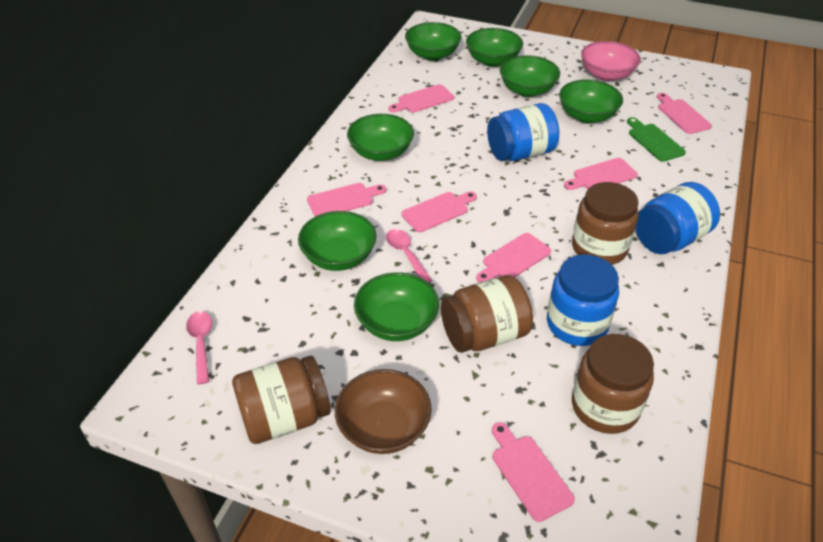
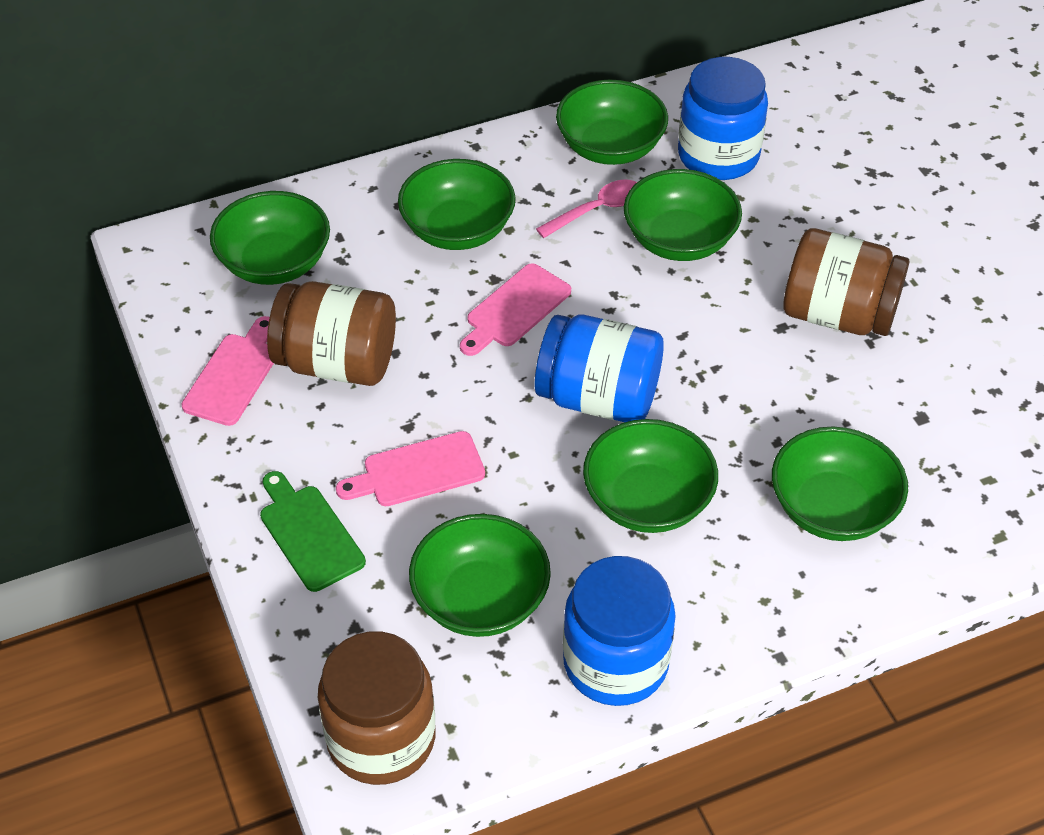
brown bowl: [335,369,432,454] = 1 -> none = 0
brown jar: [232,355,331,444] [441,275,533,353] [572,182,639,265] [572,334,654,434] = 4 -> [267,281,396,386] [318,631,436,785] [783,228,910,336] = 3
pink bowl: [581,41,641,81] = 1 -> none = 0
pink cutting board: [307,183,386,216] [388,84,454,113] [401,191,477,232] [476,233,551,283] [492,422,575,522] [564,158,638,190] [657,93,712,134] = 7 -> [181,316,274,426] [336,431,485,506] [460,263,571,356] = 3
pink spoon: [186,311,212,384] [386,229,432,283] = 2 -> [536,179,637,238] = 1

